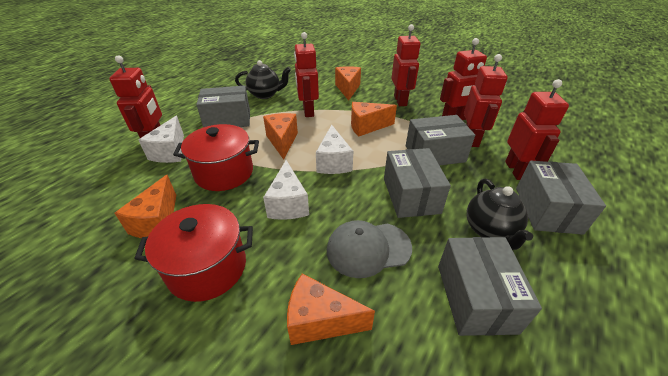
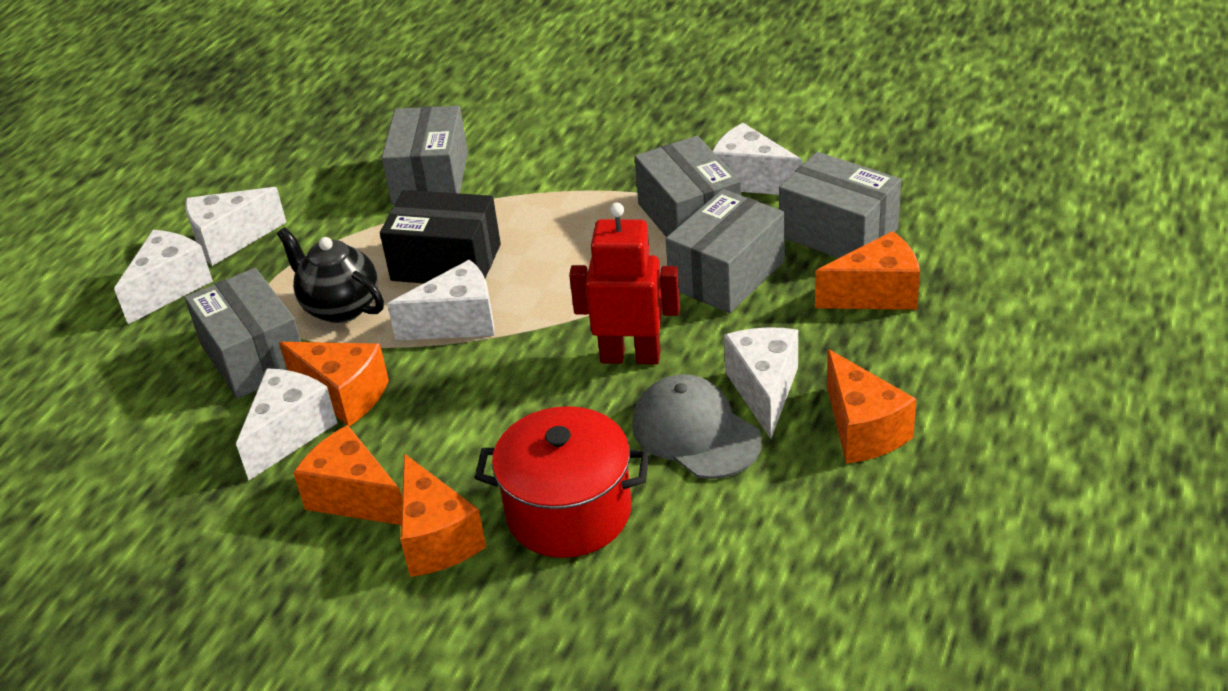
black box: none = 0 -> [380,190,501,284] = 1
black teapot: [235,60,291,99] [467,178,533,250] = 2 -> [277,227,384,323] = 1
red pot: [134,204,253,302] [173,124,259,191] = 2 -> [475,406,649,558] = 1
red robot: [109,55,162,138] [294,32,319,117] [391,24,420,106] [440,38,487,120] [464,54,508,147] [505,79,569,180] = 6 -> [569,203,680,364] = 1
white cheese: [139,116,184,163] [263,160,309,220] [316,125,353,174] = 3 -> [114,230,213,324] [185,187,286,266] [236,368,337,480] [387,260,494,340] [712,123,803,195] [724,327,798,439] = 6

